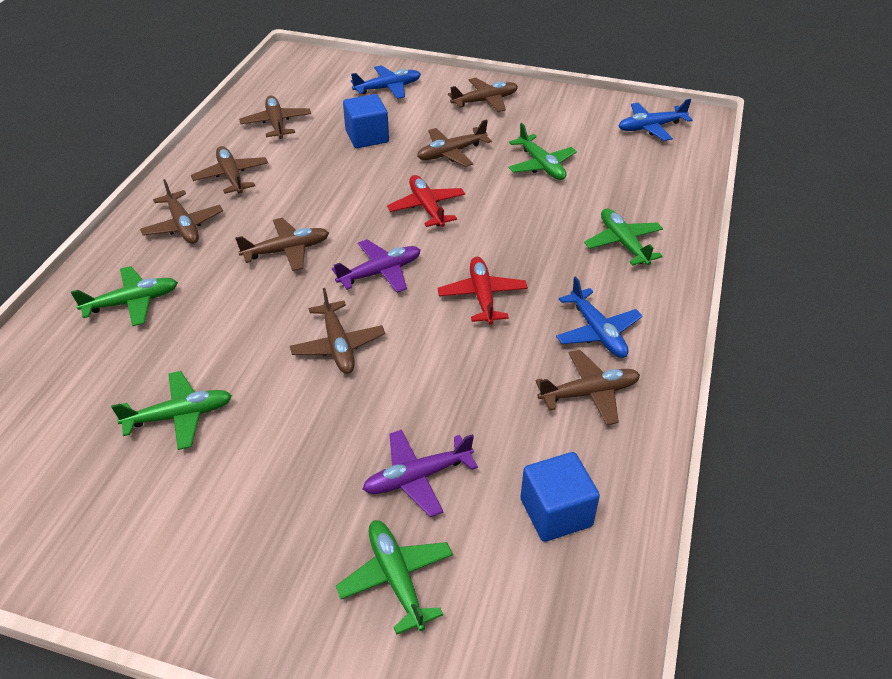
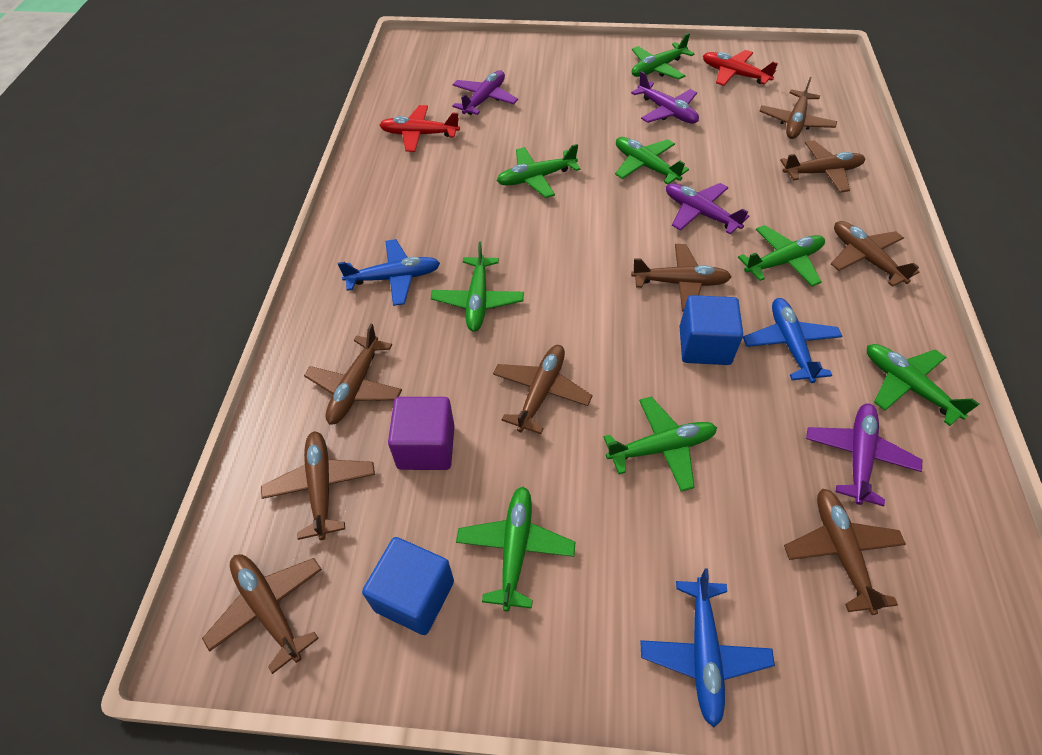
brown plane: [140,179,223,244] [191,146,268,194] [235,218,329,271] [239,96,311,139] [290,288,385,374] [417,119,492,167] [448,78,518,112] [535,350,640,426] = 8 -> [202,554,322,674] [261,431,375,540] [304,324,402,425] [493,345,593,434] [631,244,732,312] [759,77,837,139] [780,140,865,193] [784,488,906,615] [831,221,919,287] = 9
green plane: [71,266,178,326] [111,371,232,450] [336,520,453,635] [508,123,577,180] [584,208,663,265] = 5 -> [431,242,524,332] [456,486,576,612] [497,144,581,198] [604,397,717,492] [615,137,689,185] [632,33,694,79] [738,225,825,287] [867,344,979,426] = 8
purple cube: none = 0 -> [388,397,454,470] = 1
purple plane: [332,239,421,293] [363,430,478,517] = 2 -> [452,70,518,115] [631,71,699,124] [666,183,749,234] [806,404,922,506] = 4

